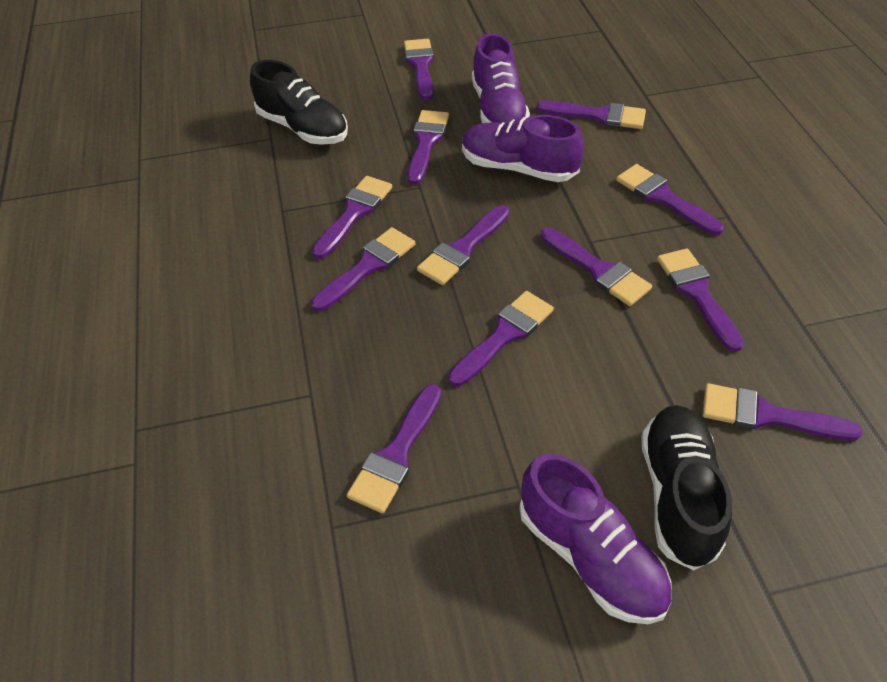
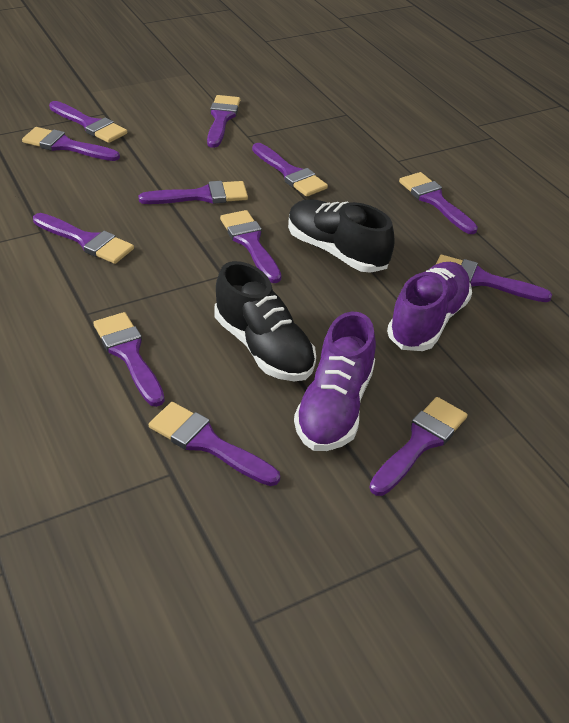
purple shoe: [462,115,584,182] [472,33,530,124] [520,454,671,624] = 3 -> [294,311,376,451] [387,262,472,351] = 2

